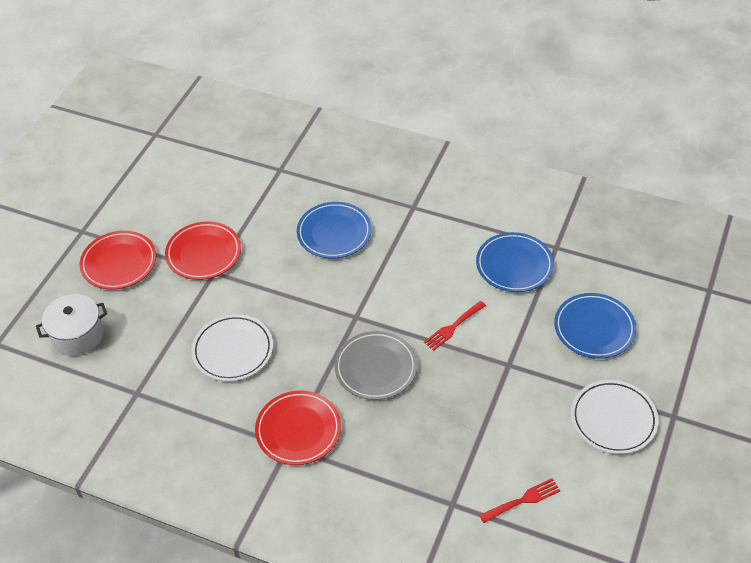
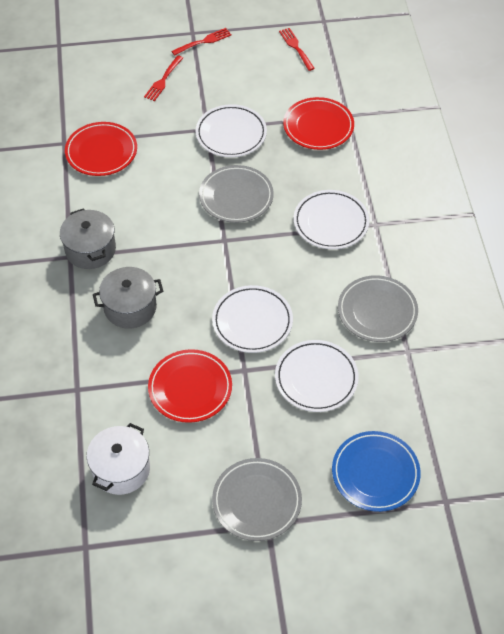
blue plate: [297,202,372,259] [476,232,554,292] [554,293,636,359] = 3 -> [332,431,421,512] = 1
grey plate: [335,331,417,400] = 1 -> [199,165,274,223] [212,458,302,541] [338,275,418,342] = 3
grey pot: none = 0 -> [60,208,116,269] [93,267,163,329] = 2
red fork: [424,301,486,351] [479,478,561,523] = 2 -> [144,55,183,101] [171,28,232,56] [279,28,315,71] = 3
white plate: [192,314,273,381] [571,380,659,454] = 2 -> [195,104,267,157] [212,285,293,353] [275,340,359,412] [294,190,369,249] = 4

